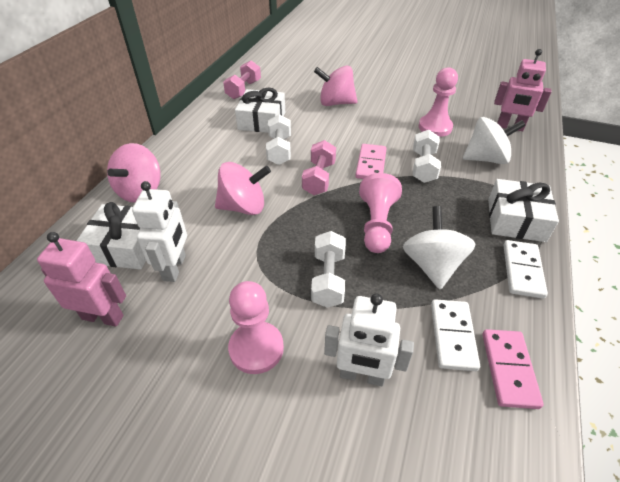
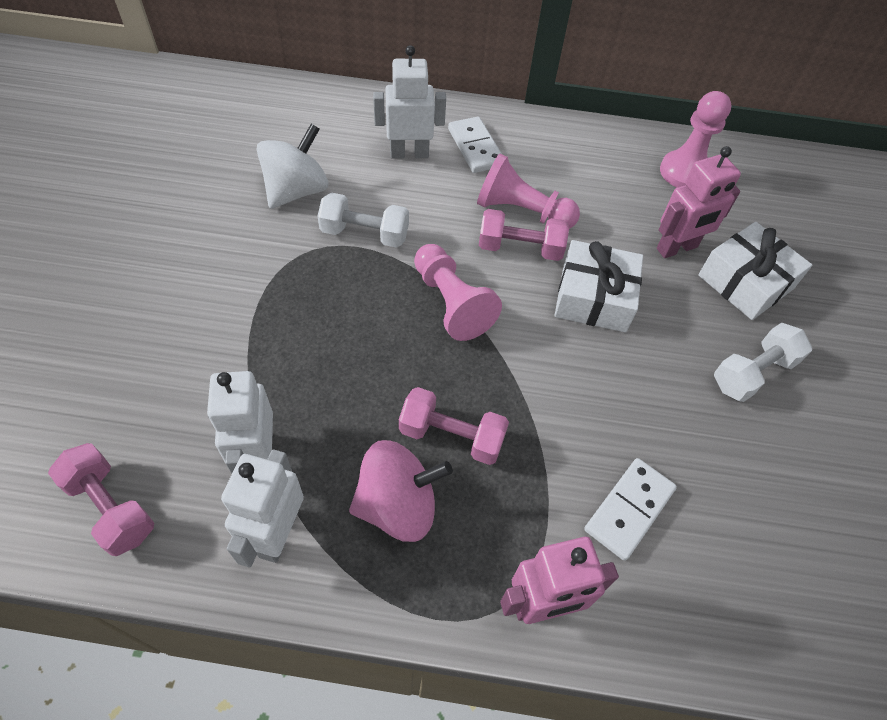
pink domino: [355,144,387,179] [482,329,544,409] = 2 -> none = 0
pink dumbbell: [223,60,261,99] [302,140,336,195] = 2 -> [48,443,154,556] [399,387,509,465] [479,209,569,261] = 3
pink spinning top: [107,143,161,203] [215,162,271,215] [314,66,358,106] = 3 -> [349,440,453,542] = 1
white dumbbell: [266,114,291,165] [311,231,346,308] [413,130,441,183] = 3 -> [317,193,409,248] [714,323,812,402] = 2
white gift: [76,202,146,270] [235,87,285,133] [488,179,559,242] = 3 -> [554,240,643,332] [698,222,812,320] = 2
white robot: [132,181,187,282] [324,293,414,386] = 2 -> [207,371,273,474] [221,449,304,567] [373,45,446,159] = 3
white spinning top: [403,206,476,289] [463,117,526,164] = 2 -> [256,124,328,209] = 1

